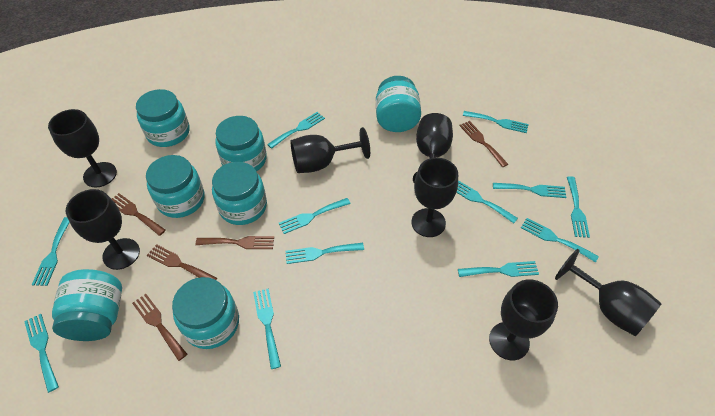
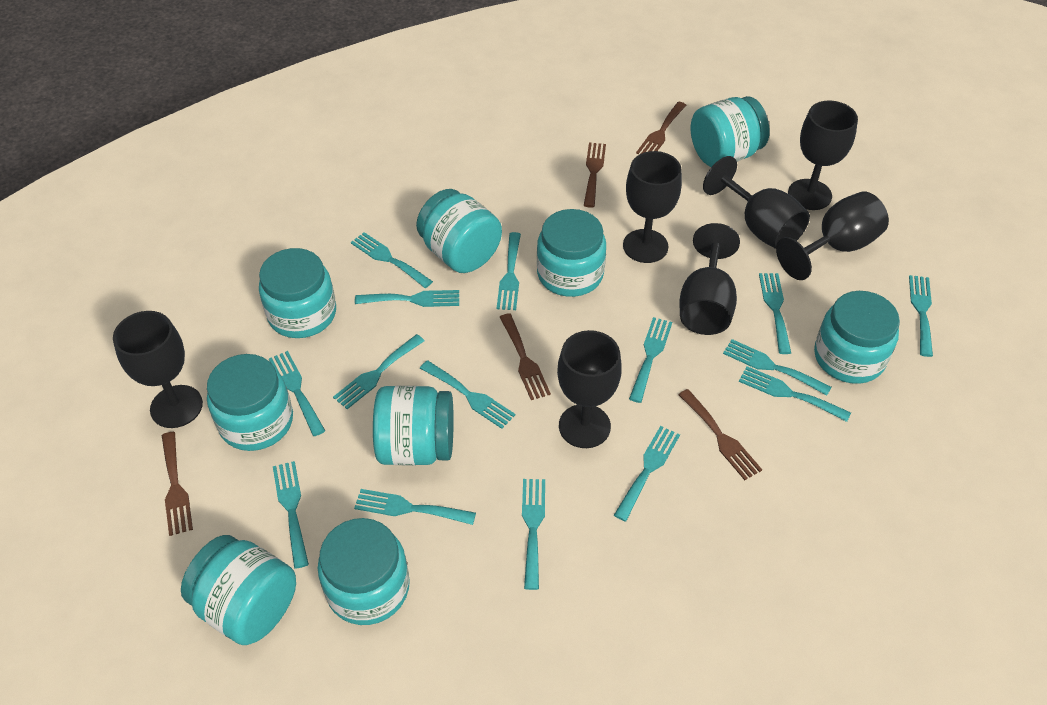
turquoise fork: [24,314,59,393] [32,217,70,286] [253,288,281,369] [267,112,325,149] [279,198,351,234] [286,243,364,264] [456,180,518,224] [458,261,539,277] [463,111,529,133] [493,183,566,198] [521,218,599,263] [567,176,590,238] = 12 -> [269,351,325,436] [273,461,309,569] [333,334,424,409] [351,232,433,288] [354,489,476,525] [355,290,459,307] [420,360,515,429] [497,232,521,310] [522,479,545,590] [614,426,680,521] [629,317,672,403] [723,339,831,396] [739,366,851,422] [759,273,791,354] [909,275,933,357] = 15
turquoise jar: [52,269,122,341] [136,89,190,147] [146,155,205,218] [172,277,239,349] [212,162,267,225] [215,116,267,171] [376,76,421,132] = 7 -> [181,535,296,645] [207,354,293,451] [259,248,336,338] [318,518,410,625] [373,386,454,465] [416,189,502,273] [537,209,606,297] [691,96,770,167] [814,291,900,384] = 9

